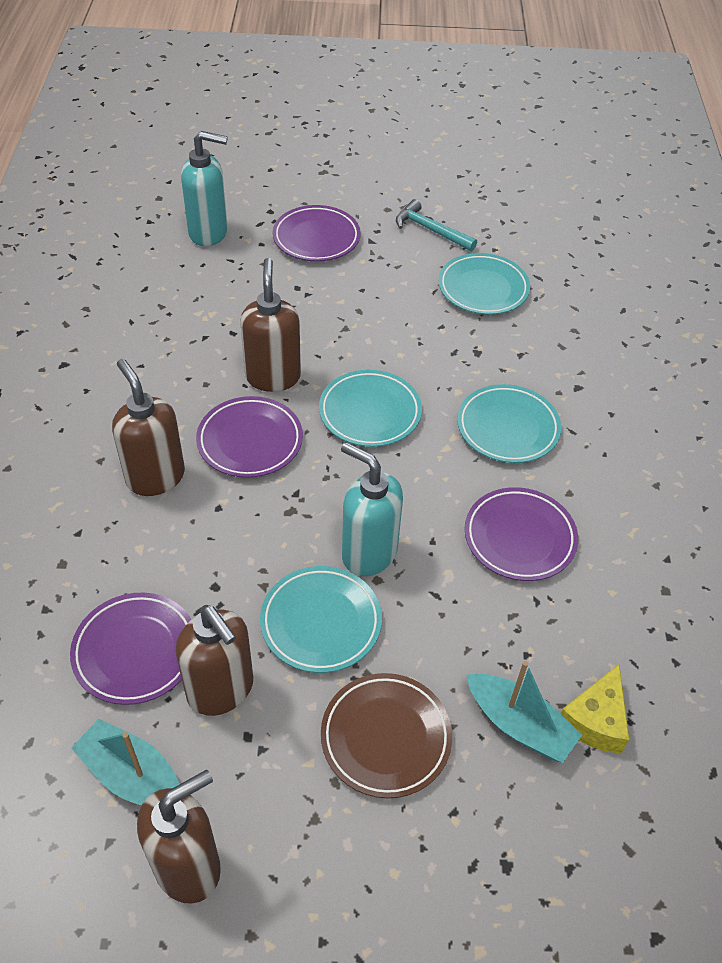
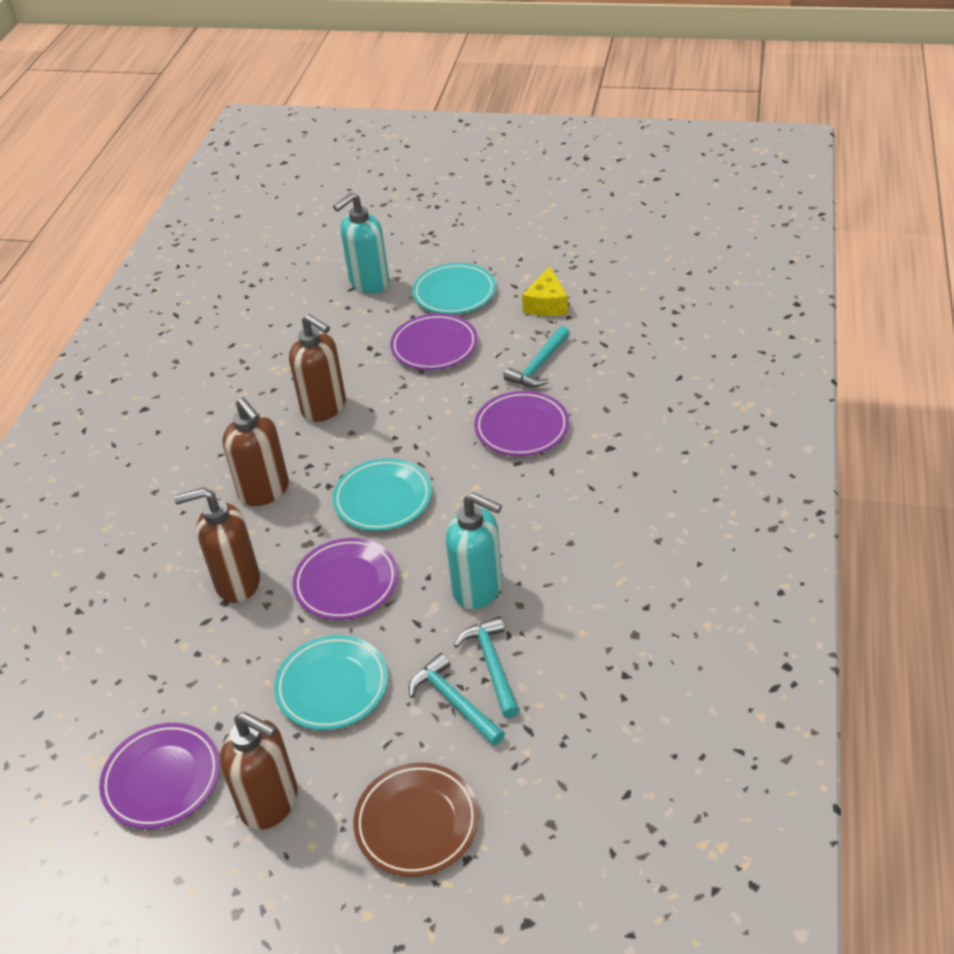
turquoise boat: [71,719,180,805] [467,661,582,763] = 2 -> none = 0
turquoise hammer: [396,199,477,251] = 1 -> [409,653,505,746] [454,616,519,718] [504,326,570,387] = 3
turquoise plate: [260,566,382,673] [319,370,422,447] [438,253,530,315] [457,384,561,463] = 4 -> [274,635,388,730] [333,458,432,531] [412,263,496,314] = 3

